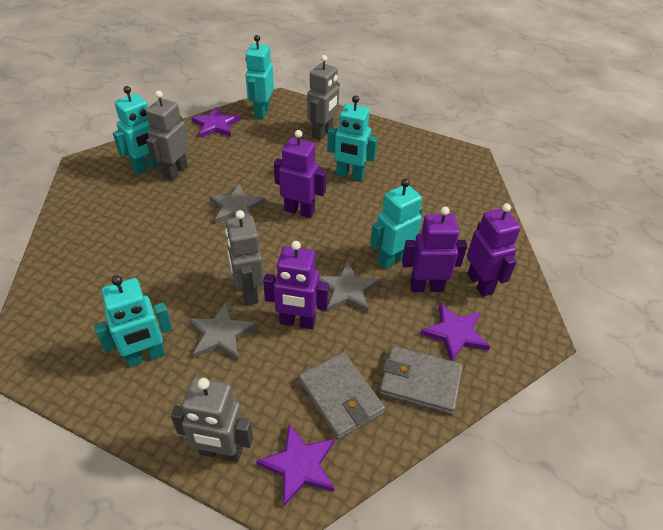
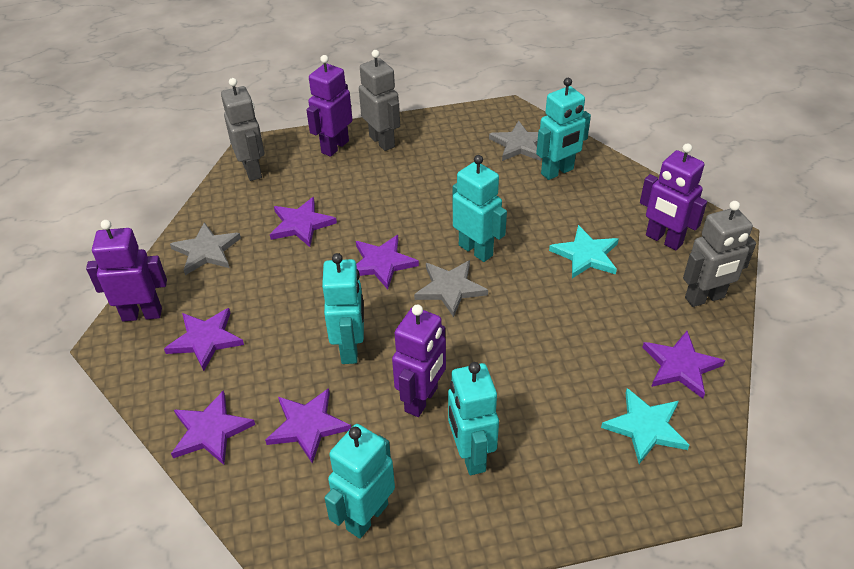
grey robot: [146,91,189,181] [171,377,253,462] [225,210,264,305] [307,55,340,140] = 4 -> [221,78,264,181] [359,50,400,151] [683,201,756,307] = 3
grey wallet: [299,352,385,439] [379,346,463,415] = 2 -> none = 0
purple star: [191,107,241,138] [256,424,335,506] [420,303,490,361] = 3 -> [164,308,244,371] [171,390,255,465] [265,388,351,463] [270,197,337,247] [356,235,419,289] [642,331,725,399] = 6
turquoise star: none = 0 -> [549,225,619,278] [601,388,689,464] = 2

